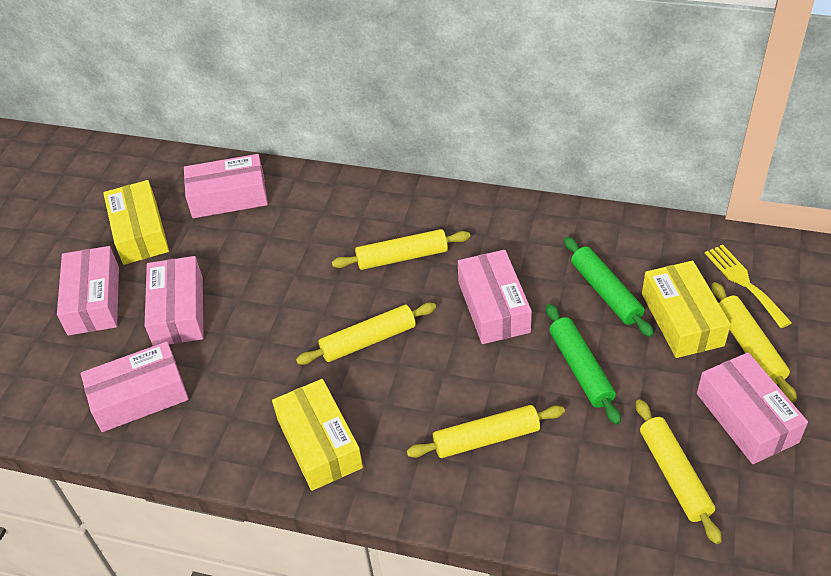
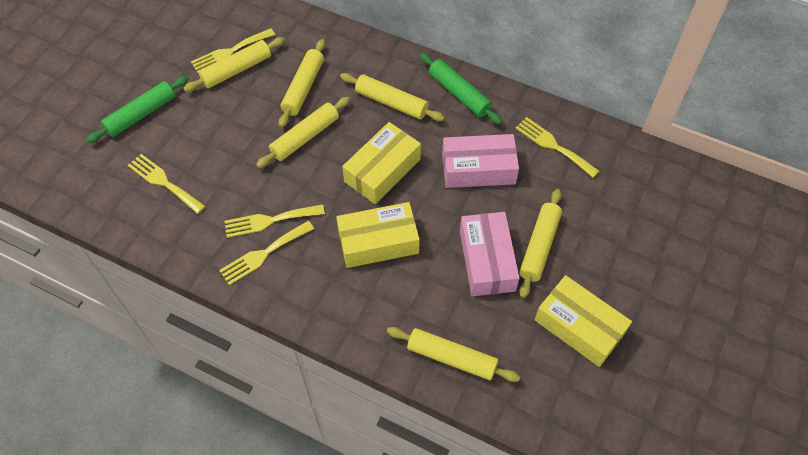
pink box: [57,246,119,335] [81,341,189,432] [145,256,203,346] [184,154,268,218] [458,250,532,344] [697,352,808,464] = 6 -> [442,134,519,188] [460,212,520,296] = 2
yellow fork: [705,245,792,328] = 1 -> [128,154,205,214] [191,28,275,74] [219,221,314,285] [224,204,325,238] [515,117,600,178] = 5
yellow rolling pin: [296,303,436,365] [332,229,470,270] [407,405,565,458] [636,399,722,544] [711,282,797,402] = 5 -> [183,37,285,92] [256,97,350,168] [279,39,325,128] [340,73,445,121] [387,327,520,382] [519,189,562,298] = 6

